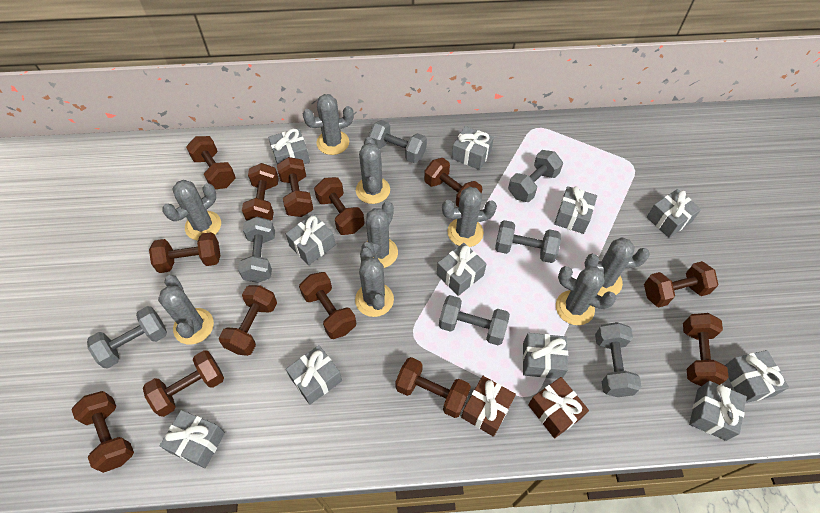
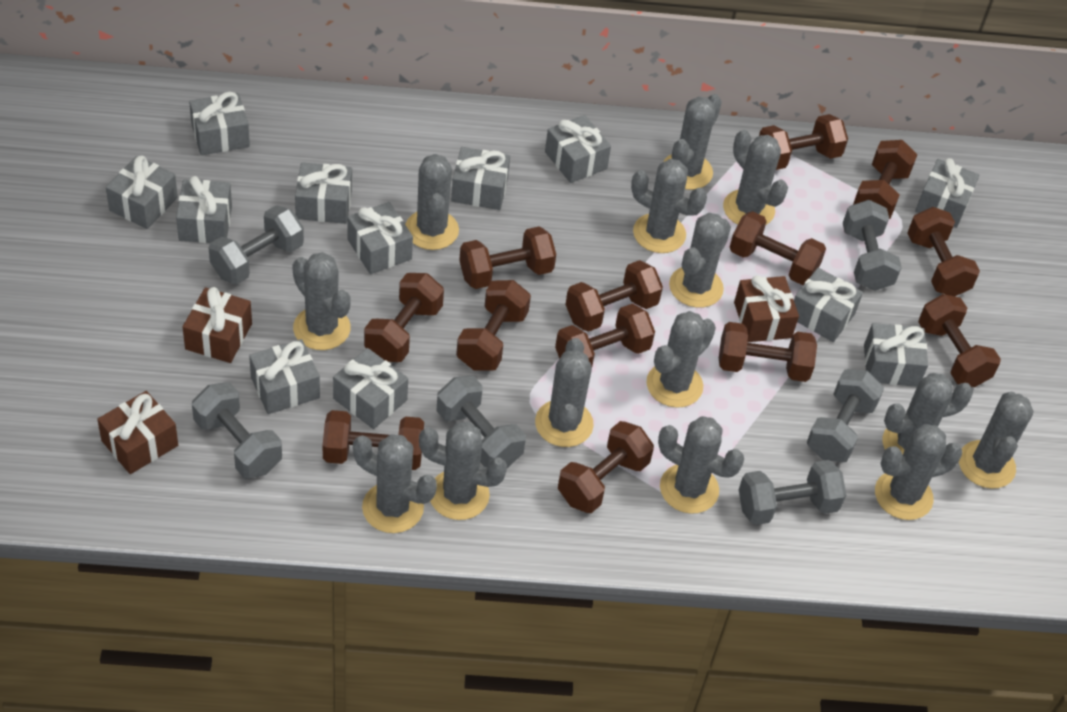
brown gift: [461,376,516,437] [528,377,589,438] = 2 -> [97,391,178,474] [183,287,252,363] [734,275,799,342] = 3
grey cactus: [158,275,214,345] [162,180,221,241] [303,94,354,155] [355,248,394,317] [356,137,390,204] [361,201,398,268] [442,187,497,247] [556,266,616,325] [584,238,650,296] = 9 -> [292,252,351,350] [353,434,437,533] [405,154,459,250] [419,422,507,520] [535,338,594,447] [631,159,707,253] [646,311,716,408] [658,416,744,514] [663,94,722,190] [669,213,731,308] [723,130,788,225] [875,424,963,520] [883,373,973,454] [959,391,1034,489] = 14
grey dumbbell: [87,306,167,369] [238,217,275,283] [369,120,427,163] [439,295,510,345] [495,220,561,263] [508,150,563,202] [595,322,641,397] = 7 -> [192,382,282,478] [209,205,304,284] [437,376,526,468] [739,460,846,525] [806,369,884,462] [843,200,902,291] = 6
grey gift: [160,410,225,468] [268,128,310,164] [286,214,336,265] [286,345,342,405] [437,243,487,296] [452,126,494,170] [522,333,568,379] [554,186,597,234] [647,189,701,238] [689,381,747,441] [725,350,789,403] = 11 -> [106,156,178,229] [176,176,232,243] [189,92,250,155] [249,339,320,414] [295,162,352,224] [333,348,408,429] [347,202,413,274] [451,147,510,210] [545,115,611,183] [794,268,863,342] [864,323,928,387] [915,158,979,228] = 12

